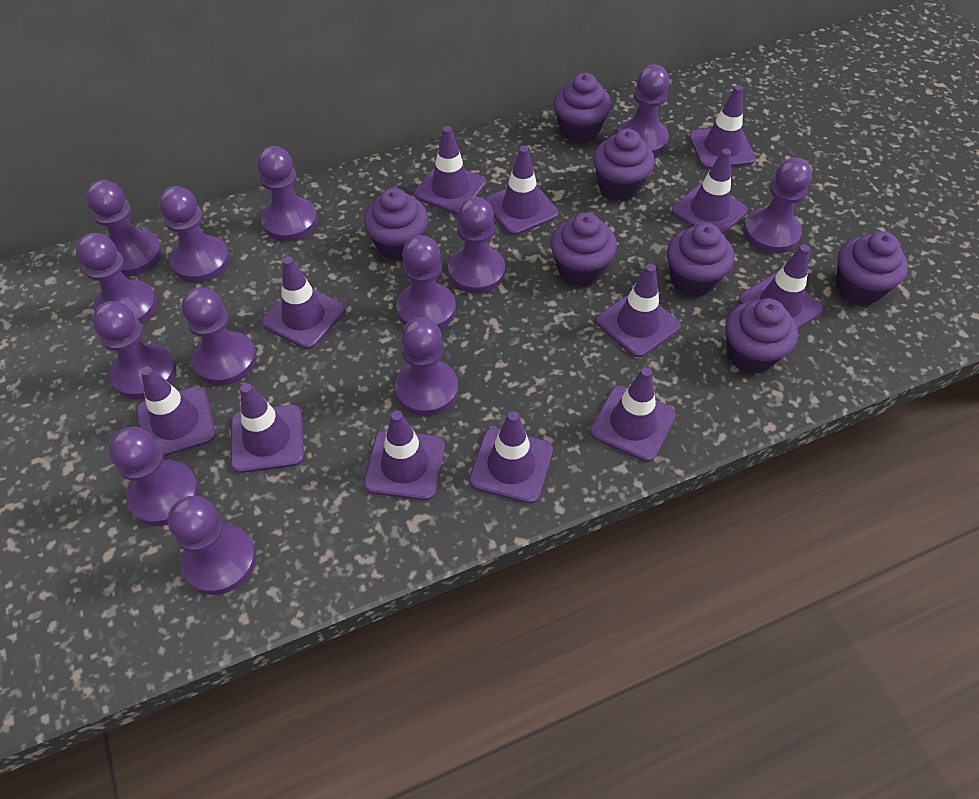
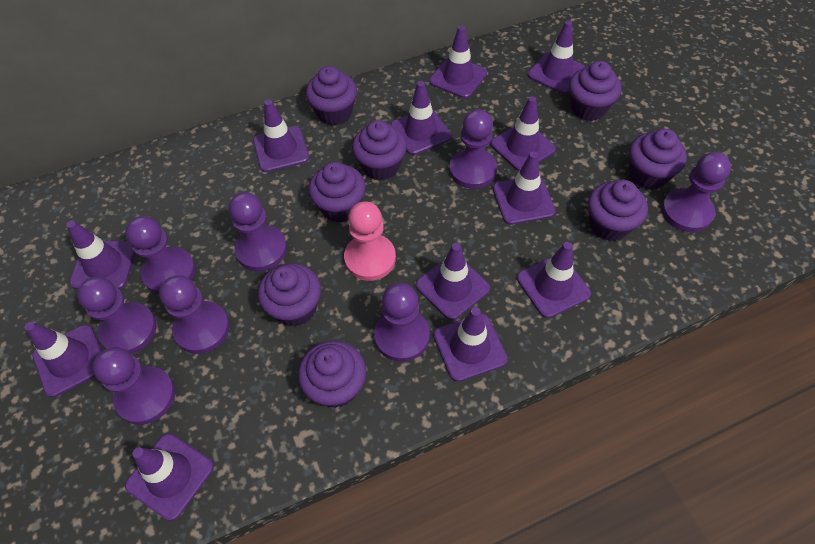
pink pawn: none = 0 -> [344,201,396,281] = 1
purple cupcake: [363,188,428,261] [551,212,617,286] [553,73,612,143] [593,129,655,201] [667,223,734,297] [725,298,798,374] [836,231,908,306] = 7 -> [258,263,321,326] [298,341,366,408] [306,66,357,126] [309,162,366,223] [352,120,407,181] [569,61,621,121] [588,180,648,241] [629,129,687,190] = 8
purple pawn: [76,233,157,324] [86,180,162,276] [92,301,176,400] [108,427,199,526] [159,186,230,283] [168,496,256,595] [182,287,256,386] [257,146,318,241] [395,317,458,416] [396,235,456,329] [448,197,505,294] [618,65,669,156] [744,158,812,253] = 13 -> [77,277,157,354] [93,347,175,425] [125,216,196,294] [159,275,230,354] [229,192,287,271] [374,283,430,362] [449,109,497,189] [661,152,731,232] = 8

